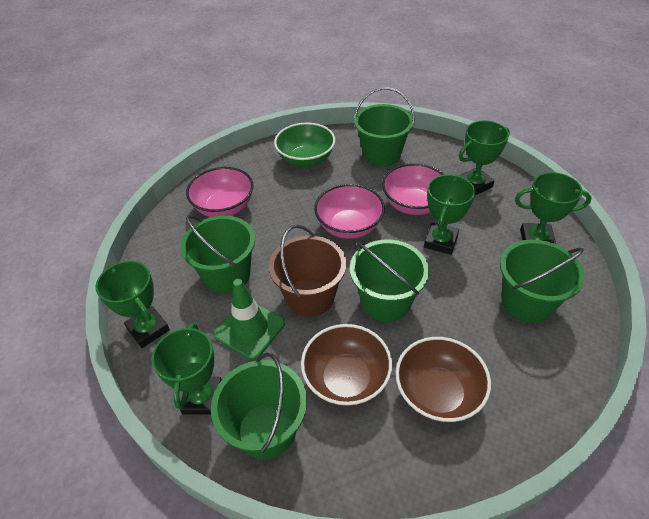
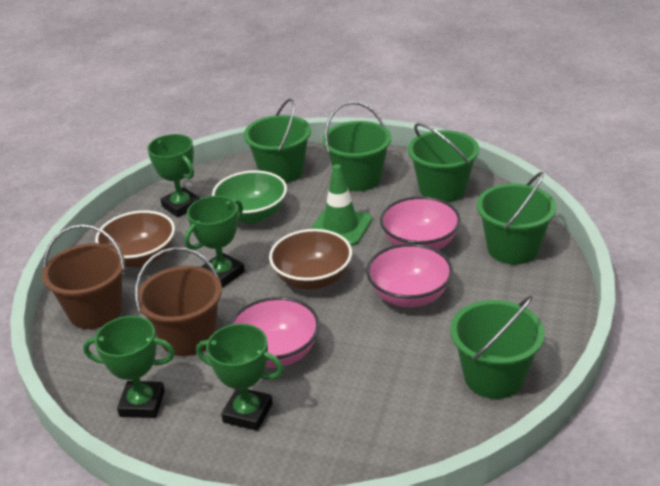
brown bucket: [269,225,347,317] = 1 -> [42,224,125,329] [135,247,222,356] = 2
green trophy: [95,261,170,348] [151,323,222,415] [424,175,475,255] [459,121,510,195] [515,172,592,244] = 5 -> [83,316,175,418] [147,134,200,218] [185,196,245,288] [196,324,284,431] = 4

